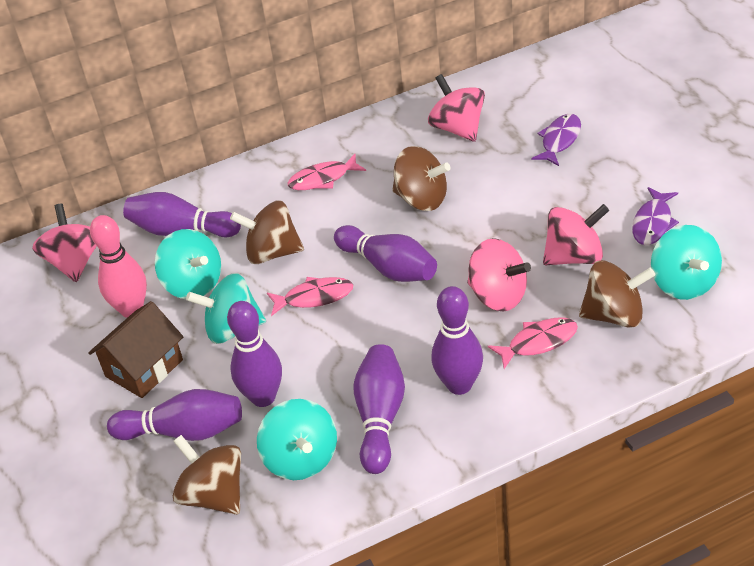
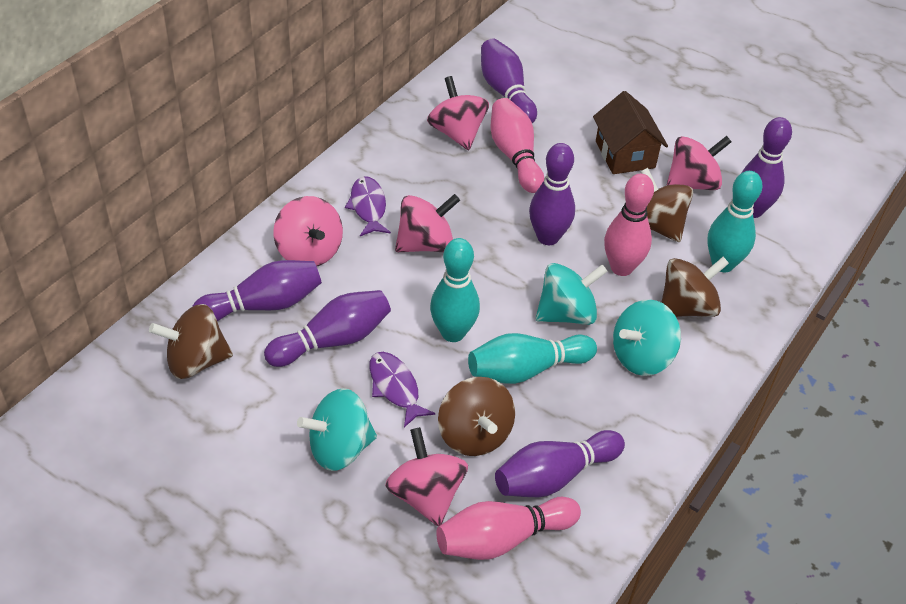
pink bowling pin: [90,215,147,318] = 1 -> [436,497,581,560] [491,98,544,193] [604,174,654,276] = 3
pink fish: [267,277,353,316] [288,154,366,190] [488,317,578,369] = 3 -> none = 0
pink spinning top: [32,204,97,282] [428,74,485,142] [467,238,531,311] [543,204,609,265] = 4 -> [273,196,343,266] [385,427,468,526] [395,194,460,252] [427,76,489,150] [666,136,731,190] = 5
turquoise bowling pin: none = 0 -> [430,238,480,342] [468,333,597,384] [707,171,763,272] = 3
turquoise spinning top: [155,229,221,299] [186,273,266,344] [257,399,337,480] [651,225,722,300] = 4 -> [297,388,377,471] [536,263,608,325] [613,299,681,376] = 3

